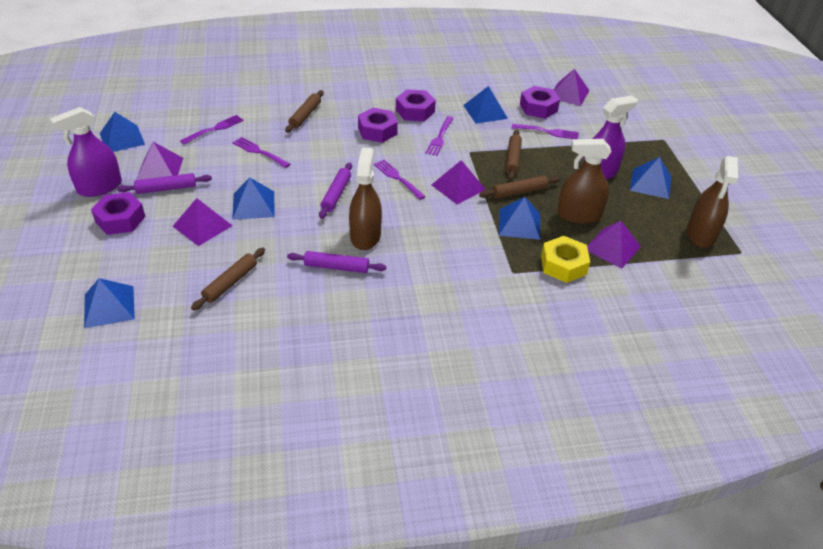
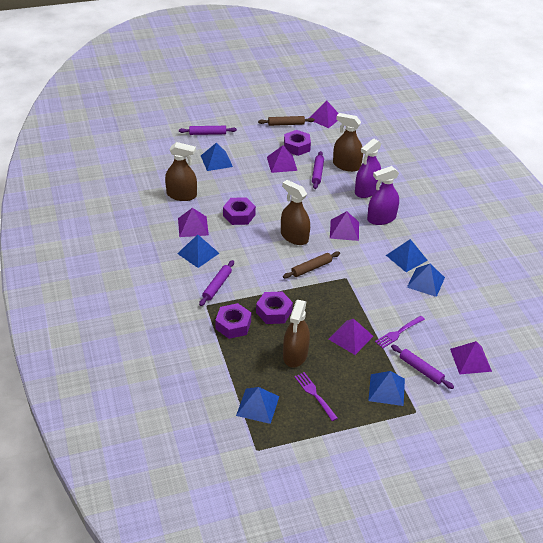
brown rolling pin: [191,248,265,310] [285,90,324,133] [479,176,560,199] [505,130,522,181] = 4 -> [258,116,315,126] [283,251,340,279] = 2
brown spray bottle: [349,148,382,250] [557,139,611,224] [687,156,738,248] = 3 -> [165,142,197,201] [281,180,310,245] [283,300,310,368] [333,113,363,172] = 4
purple fork: [180,115,244,144] [232,137,290,168] [374,160,426,200] [425,116,454,156] [512,124,579,139] = 5 -> [294,372,338,421] [375,316,425,349] = 2
purple pyramid: [136,142,183,180] [172,198,233,246] [432,160,486,205] [554,69,589,106] [587,221,641,269] = 5 -> [178,208,209,237] [267,145,297,173] [310,100,338,128] [328,319,373,355] [330,211,359,241] [450,341,492,374] = 6
purple rolling pin: [118,173,212,194] [287,251,386,273] [319,163,352,219] = 3 -> [179,126,237,135] [199,260,234,306] [312,151,324,189] [391,345,454,389] = 4
yellow nut: [541,236,590,283] = 1 -> none = 0

